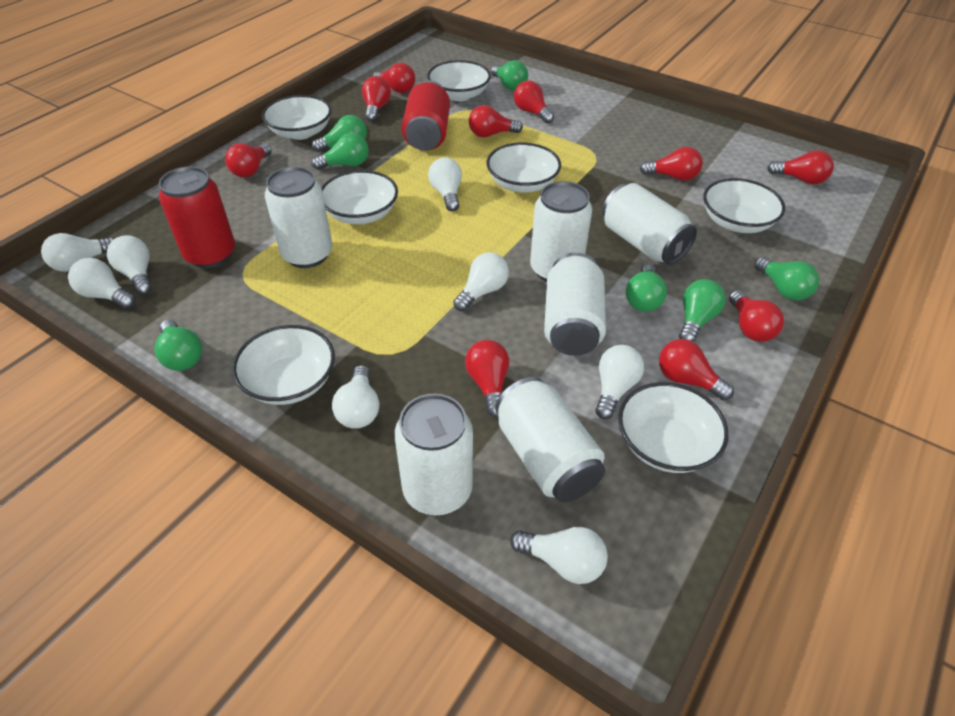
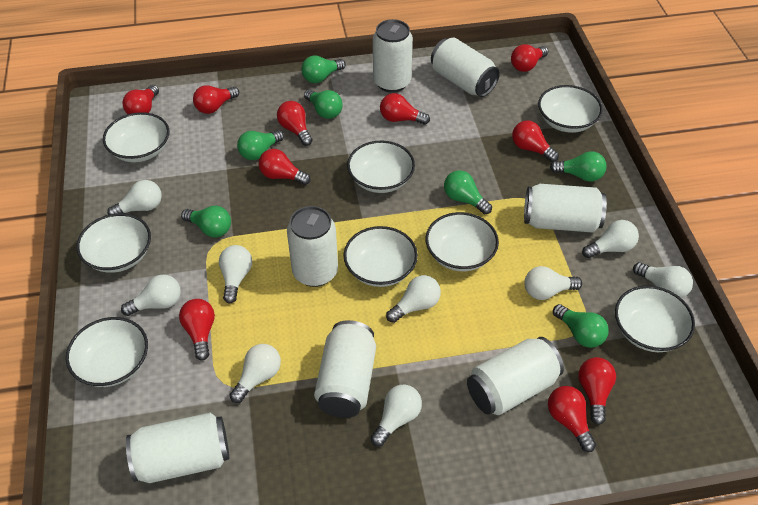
red can: [159,166,235,268] [402,80,450,150] = 2 -> none = 0
white bowl: [232,325,335,405] [262,95,331,140] [321,170,398,224] [427,60,491,101] [487,143,561,193] [618,382,729,473] [703,178,785,233] = 7 -> [66,317,148,387] [76,213,151,273] [103,112,169,162] [343,226,418,287] [347,141,415,193] [426,212,499,271] [538,85,603,133] [615,285,695,352] = 8
white can: [265,166,332,268] [395,394,473,515] [495,377,605,502] [530,181,592,282] [544,253,606,356] [602,183,697,265] = 6 -> [126,413,229,483] [287,206,338,287] [314,320,376,418] [373,19,413,93] [431,38,500,97] [467,337,564,415] [524,184,607,232] = 7
white light bulb: [41,233,114,272] [68,258,136,309] [107,235,152,295] [332,365,379,429] [428,157,462,211] [453,252,509,311] [510,527,608,584] [595,345,644,419] = 8 -> [107,180,162,215] [121,275,181,316] [219,245,252,303] [230,344,281,403] [371,385,422,447] [386,275,441,323] [524,266,582,300] [582,220,639,258] [633,262,693,298] = 9

